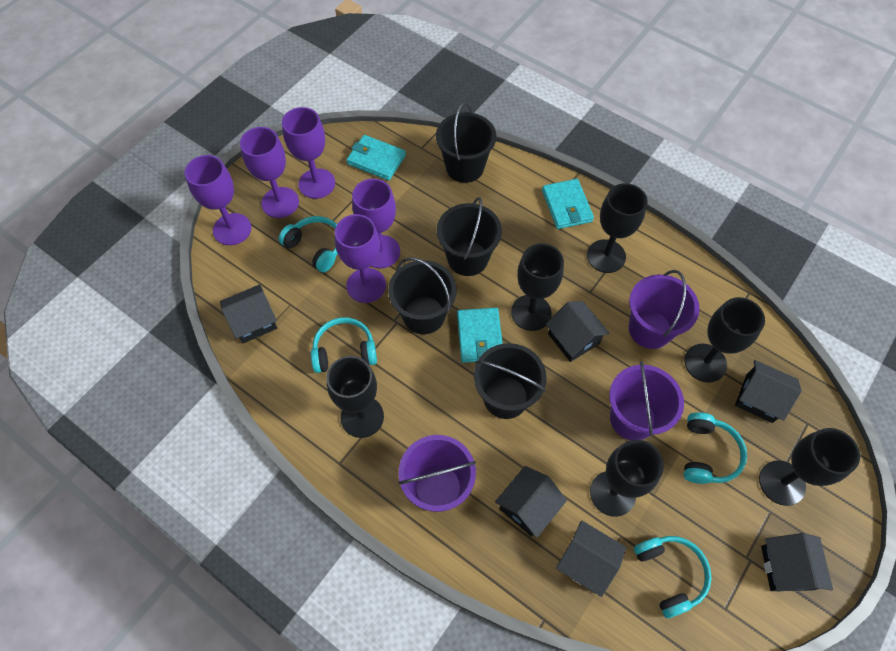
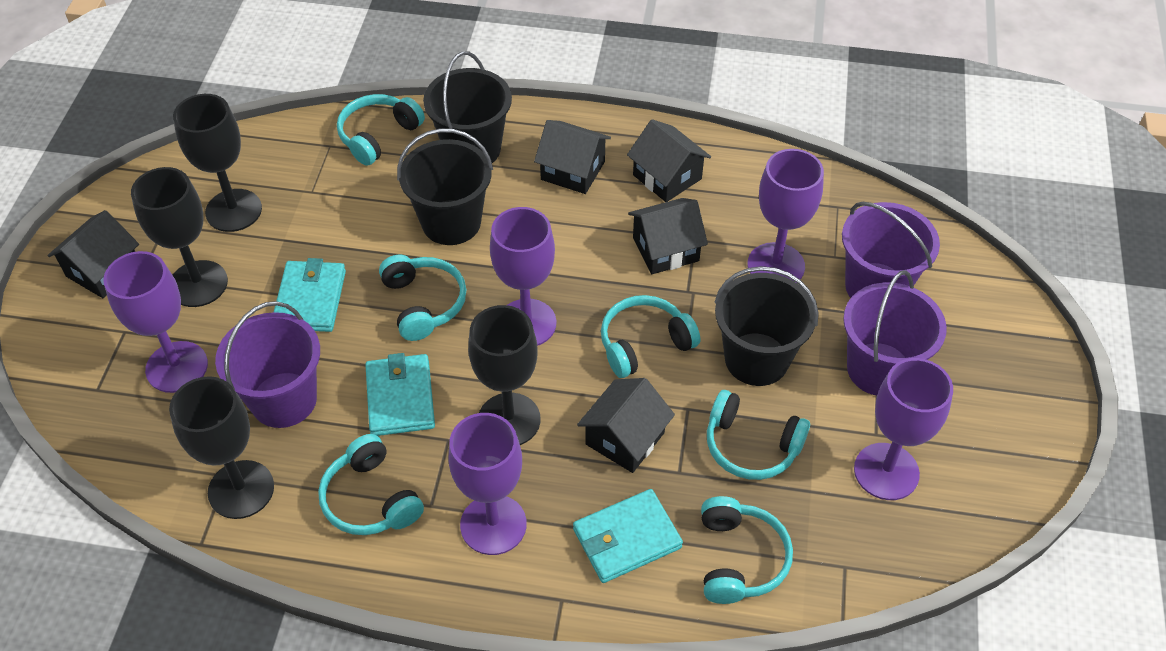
black bucket: [388,257,456,334] [436,102,496,183] [437,197,502,276] [474,343,547,419] = 4 -> [397,128,493,245] [423,51,512,163] [714,266,819,386] = 3
black goblet: [327,356,384,438] [511,243,564,331] [587,183,648,273] [590,440,664,517] [684,297,765,383] [759,428,860,506] = 6 -> [131,167,228,307] [169,376,274,519] [173,94,262,232] [468,305,540,445] = 4
black house: [220,284,277,343] [495,466,567,538] [546,301,610,362] [556,520,626,597] [735,360,802,423] [761,533,833,592] = 6 -> [48,210,139,298] [534,120,611,194] [577,378,675,473] [627,119,711,202] [628,198,708,274] = 5
turquoise headphones: [279,216,338,272] [311,317,377,373] [634,536,712,618] [684,412,747,484] = 4 -> [318,434,424,535] [337,94,425,166] [379,255,466,341] [601,295,700,378] [701,496,793,604] [707,390,810,480] = 6

